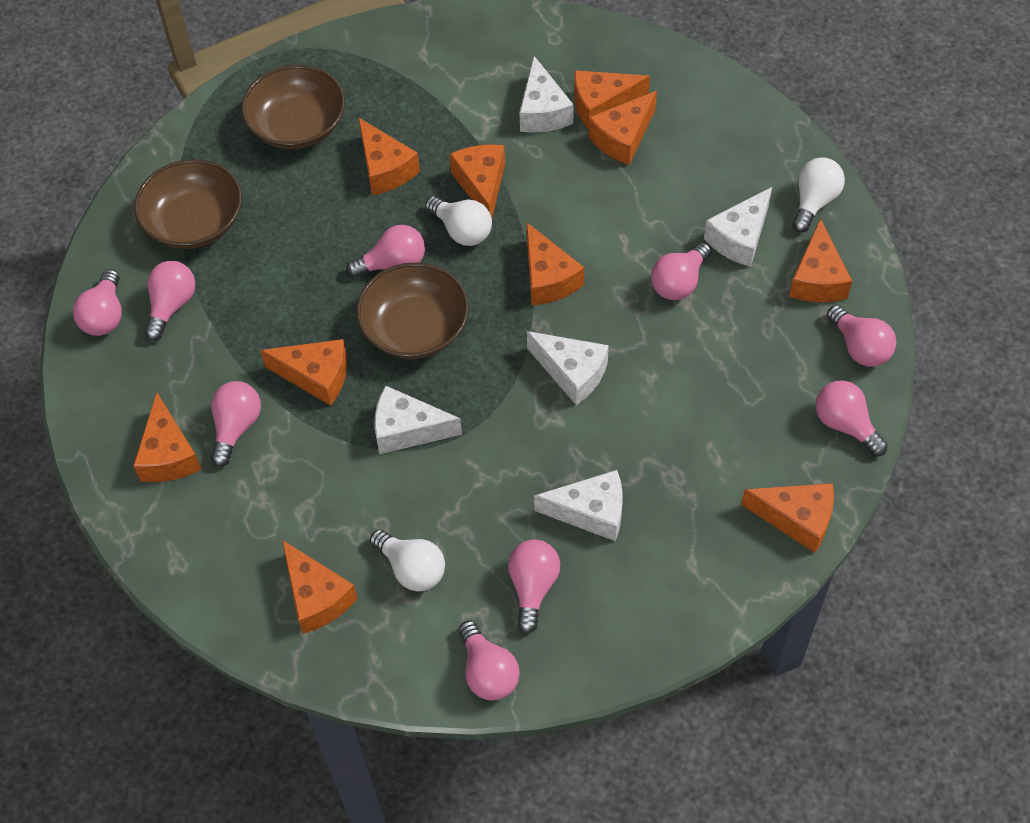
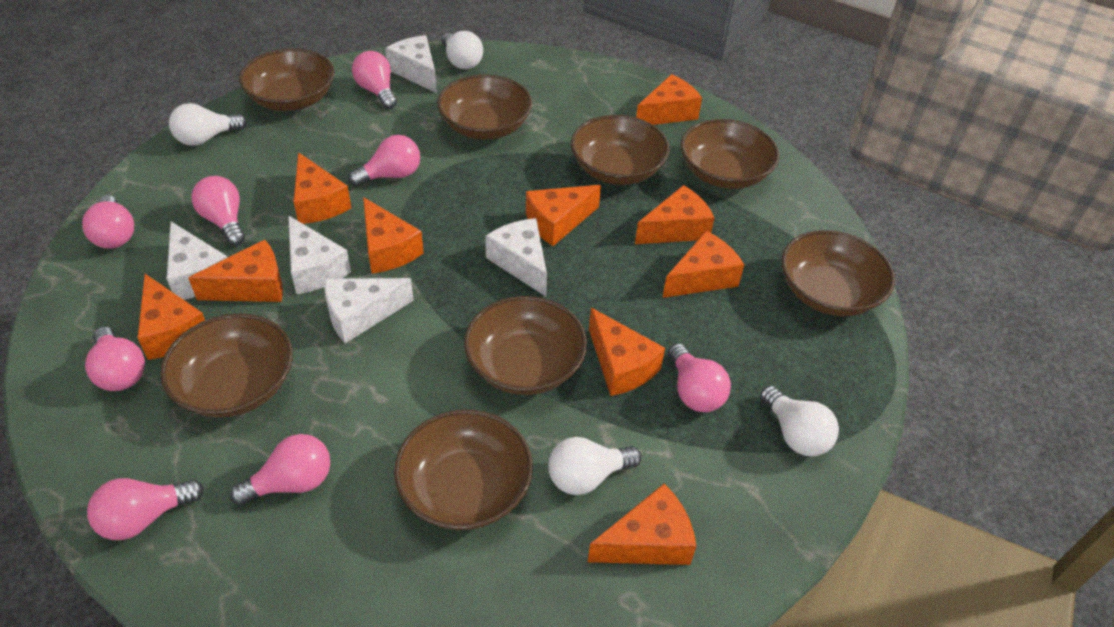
brown bowl: [134,159,242,249] [241,65,345,149] [356,262,469,359] = 3 -> [160,313,293,418] [239,48,334,111] [394,410,533,530] [437,74,532,140] [464,296,587,395] [571,115,670,185] [680,119,779,189] [781,230,895,316] = 8
pink light bulb: [73,269,122,336] [144,261,195,341] [211,381,261,467] [346,225,425,278] [458,621,520,701] [508,539,560,634] [651,243,711,300] [816,380,888,456] [827,305,896,367] = 9 -> [82,195,134,249] [85,327,145,391] [87,478,204,540] [191,176,245,246] [230,434,330,506] [348,135,420,187] [352,51,397,109] [668,344,731,412] = 8
white light bulb: [370,529,445,591] [425,196,492,246] [792,157,845,233] = 3 -> [169,103,247,146] [442,31,483,69] [548,437,641,495] [760,386,839,456] = 4

